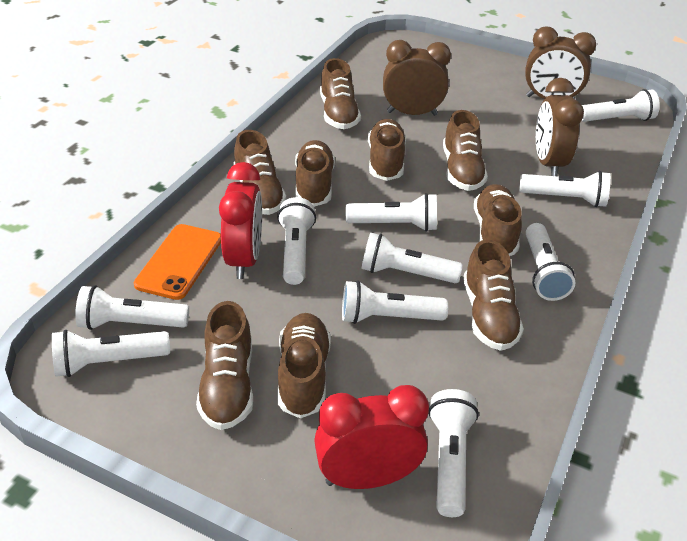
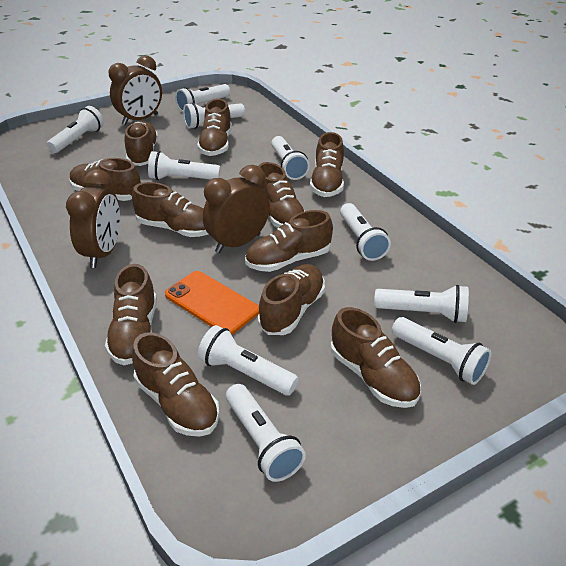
brown shoe: [196,301,253,430] [233,130,286,215] [278,313,331,418] [295,140,335,207] [320,58,361,129] [368,119,406,181] [443,110,488,191] [463,240,524,351] [474,184,522,256] = 9 -> [70,158,141,201] [105,264,157,365] [125,121,158,166] [132,182,209,237] [132,332,220,437] [197,99,232,156] [245,210,333,272] [257,162,305,228] [258,264,325,335] [310,132,344,197] [331,307,421,408] = 11
red clock: [219,162,262,279] [314,385,429,489] = 2 -> none = 0

